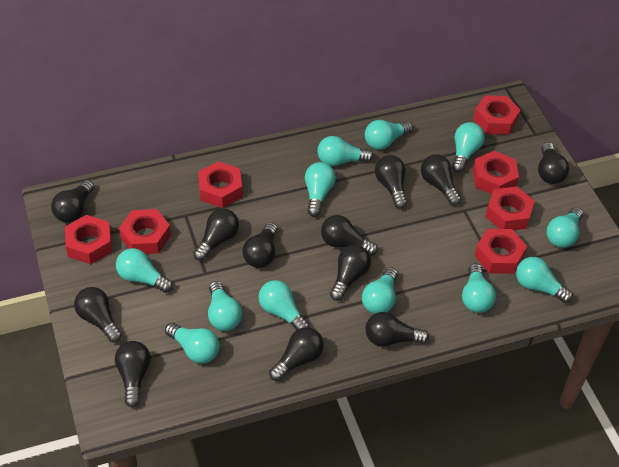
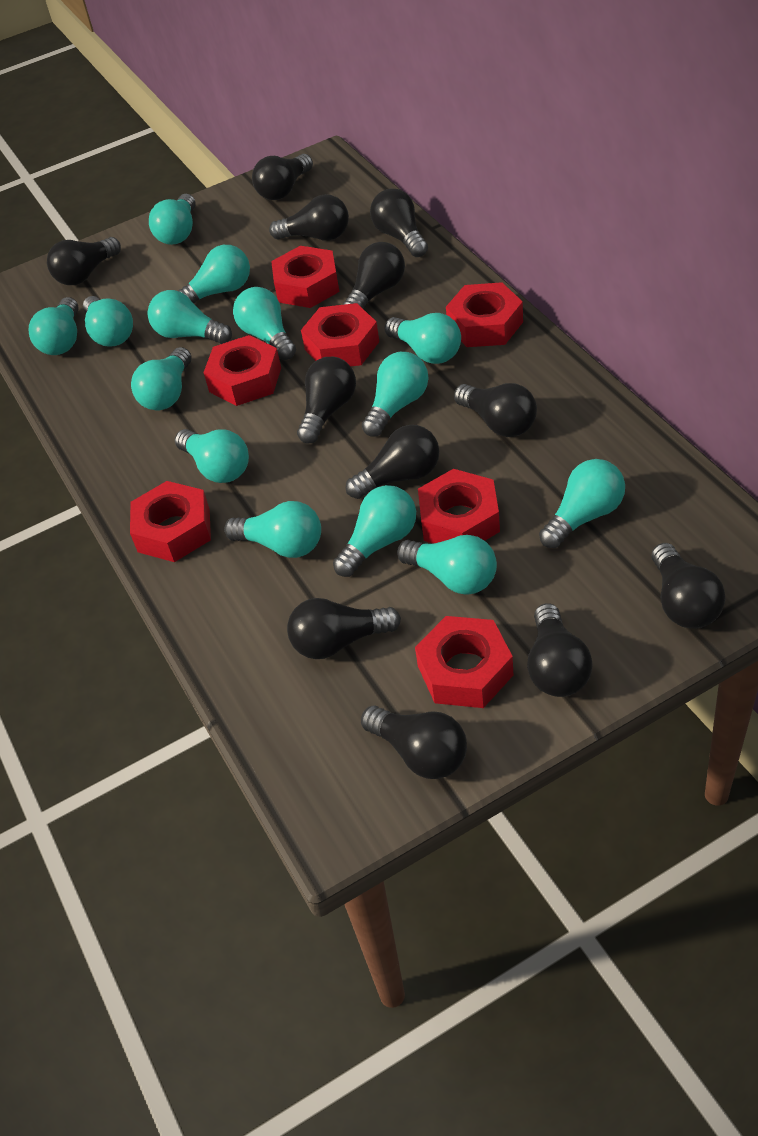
turquoise light bulb: [116,248,173,293] [165,322,220,364] [208,281,242,331] [258,280,310,330] [305,162,336,217] [317,136,373,166] [362,267,398,314] [365,120,413,150] [452,122,485,173] [462,263,496,313] [516,257,573,303] [547,207,583,248] = 12 -> [29,297,78,355] [83,296,133,347] [131,347,191,410] [148,290,232,344] [149,194,196,245] [175,429,249,483] [178,245,250,303] [224,501,321,558] [233,287,296,360] [333,485,416,577] [362,352,429,437] [384,313,461,364] [397,535,497,595] [539,459,625,548] = 14

